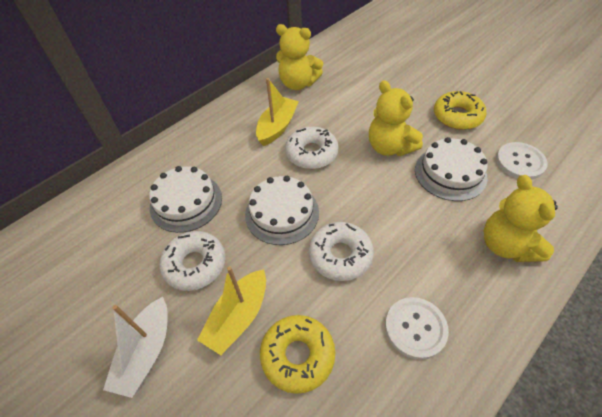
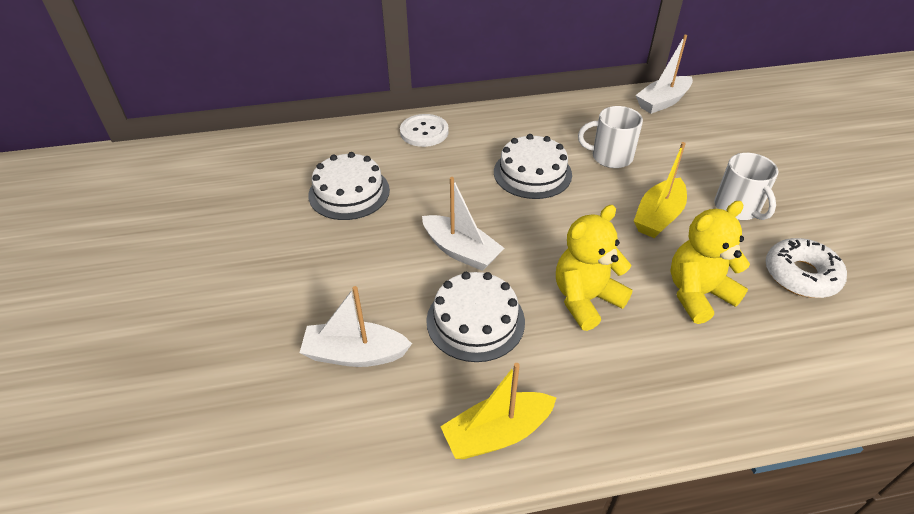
white boat: [103,297,168,398] = 1 -> [300,286,412,367] [422,177,504,271] [636,35,693,114] = 3
white button: [385,297,449,360] [496,142,548,180] = 2 -> [400,114,449,147] = 1
white donut: [159,231,225,291] [285,126,339,169] [309,222,374,281] = 3 -> [766,238,847,298] = 1
white mug: none = 0 -> [578,106,643,168] [714,153,779,220] = 2
yellow donut: [260,315,335,394] [434,91,487,130] = 2 -> none = 0
yellow teddy bear: [276,24,323,90] [369,80,423,156] [484,175,558,262] = 3 -> [556,205,633,331] [670,201,750,324] = 2

